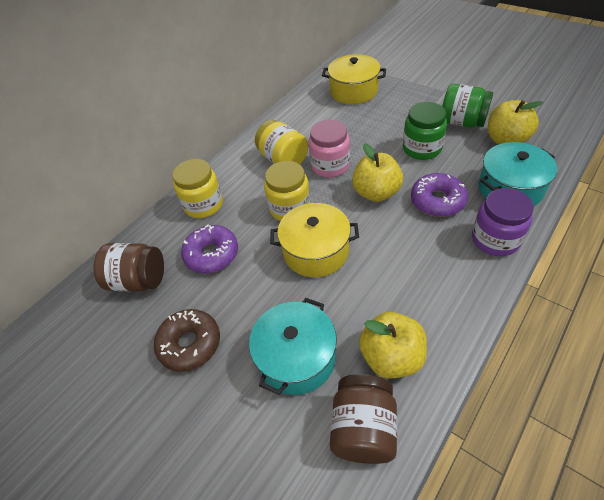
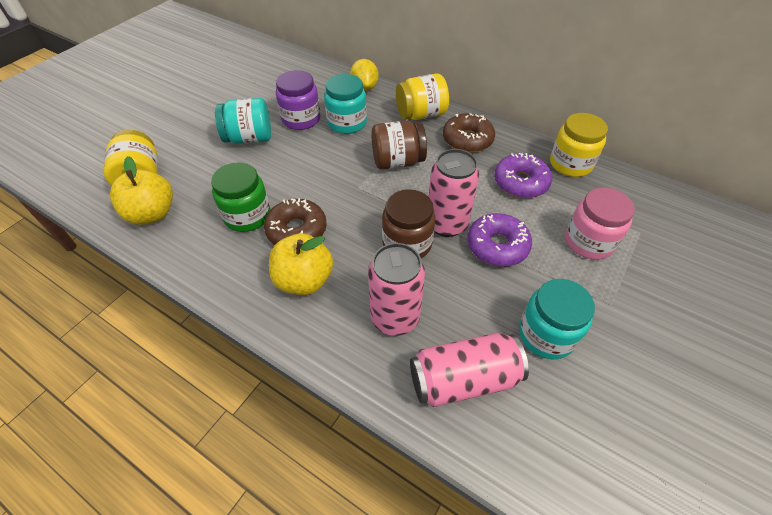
brown donut: [154,309,220,372] = 1 -> [264,198,327,245] [443,113,495,153] = 2
green jar: [403,102,447,160] [442,84,493,128] = 2 -> [211,162,271,232] = 1
pink can: none = 0 -> [368,243,425,336] [410,333,529,407] [429,149,479,237] = 3
turquoise jar: none = 0 -> [215,98,271,144] [324,74,367,134] [519,279,595,359] = 3
turquoise pot: [249,298,337,395] [478,142,557,206] = 2 -> none = 0
yellow apple: [352,143,403,202] [359,312,427,378] [488,100,543,144] = 3 -> [110,156,173,225] [269,233,333,295] = 2
yellow lemon: none = 0 -> [350,59,379,91] = 1
yellow pot: [270,203,359,277] [322,54,386,104] = 2 -> none = 0

